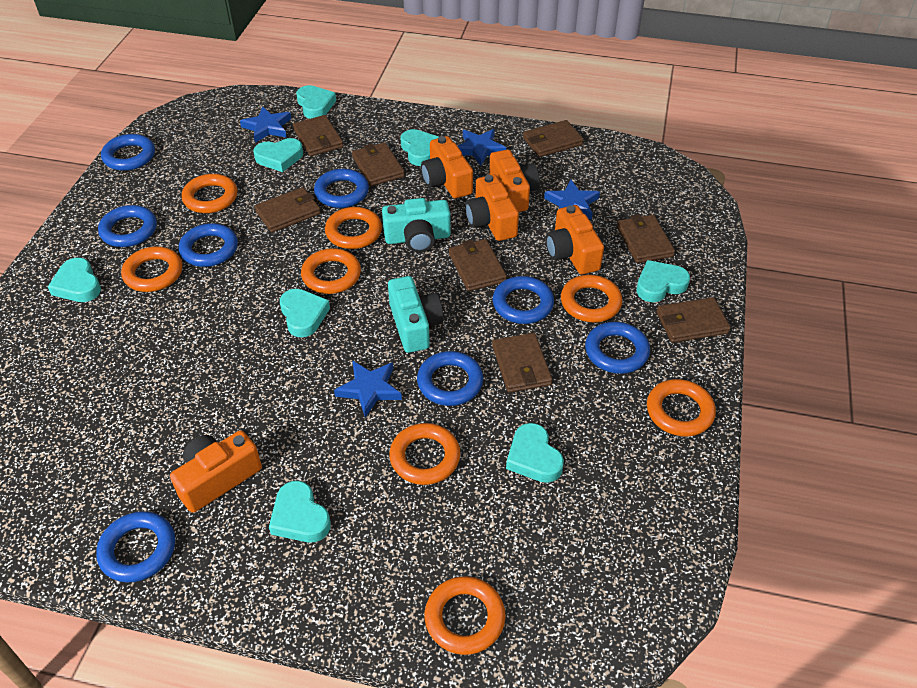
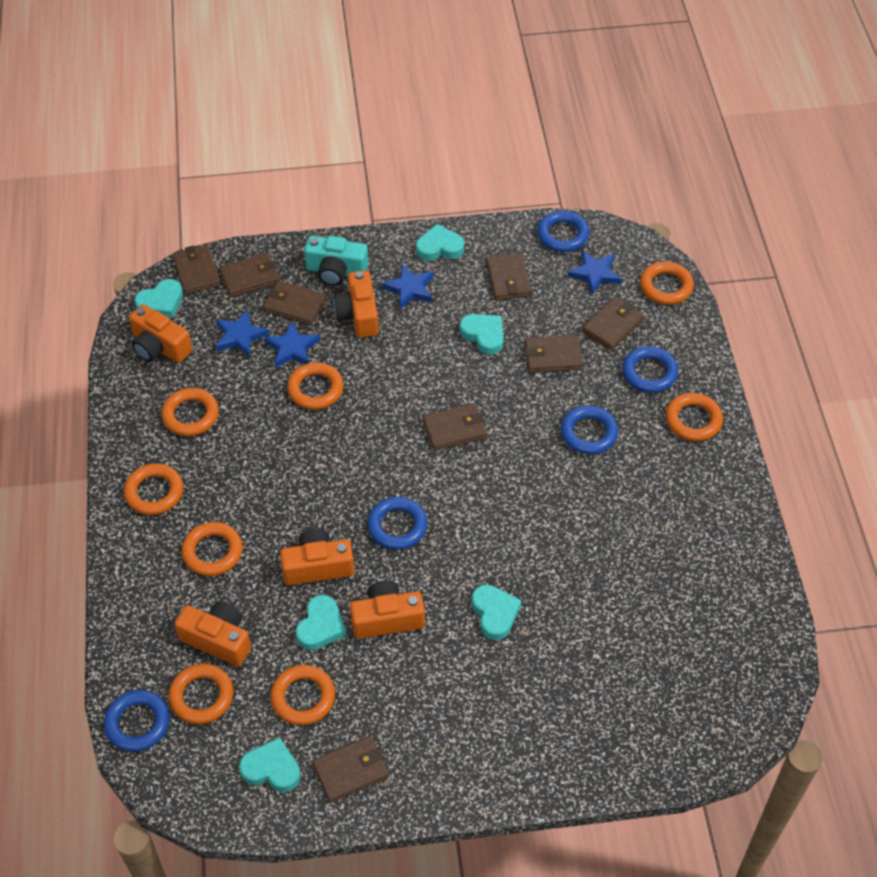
blue ring: [96,511,175,583] [98,205,157,247] [101,134,155,171] [179,223,238,267] [314,169,369,208] [417,351,483,406] [493,276,554,324] [585,322,650,374] = 8 -> [104,690,170,752] [367,497,427,550] [537,211,589,252] [561,405,618,455] [622,346,678,393] = 5
turquoise camera: [382,198,451,252] [388,276,443,353] = 2 -> [304,236,369,286] = 1
turquoise heart: [48,258,101,302] [253,138,303,172] [269,481,331,542] [280,289,330,337] [296,85,336,119] [400,129,439,166] [506,423,564,483] [636,260,690,302] = 8 -> [134,279,183,318] [239,737,301,792] [295,595,347,650] [416,224,464,261] [460,314,504,355] [471,585,521,640] = 6

